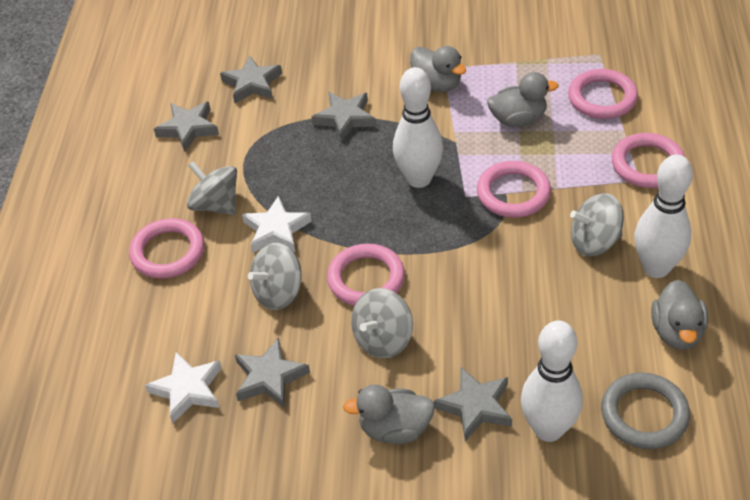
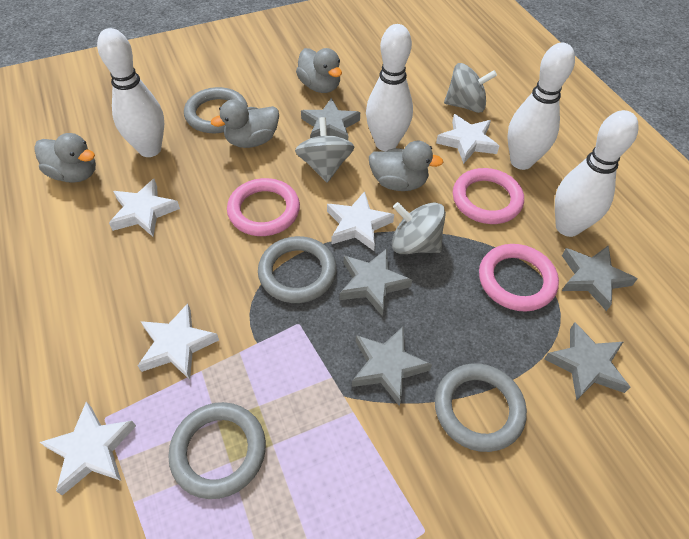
grey ring: [601,372,690,449] = 1 -> [168,402,266,499] [184,87,248,133] [258,236,336,303] [435,363,527,452] = 4
grey spinning top: [187,161,237,215] [248,243,302,310] [351,288,413,358] [570,193,624,257] = 4 -> [295,117,354,182] [392,202,446,254] [444,63,497,113] = 3
pink ring: [129,218,204,279] [327,244,405,306] [477,161,551,218] [568,69,638,119] [612,133,685,188] = 5 -> [227,178,300,236] [453,168,524,224] [479,244,559,312] = 3
white bowling pin: [393,67,443,188] [521,320,583,442] [634,155,693,278] = 3 -> [97,28,164,157] [366,24,413,151] [507,43,575,170] [555,110,639,237] = 4
white star: [145,352,222,424] [242,196,312,253] = 2 -> [40,402,136,495] [109,179,180,237] [138,303,219,380] [327,191,394,251] [436,114,499,164] = 5

